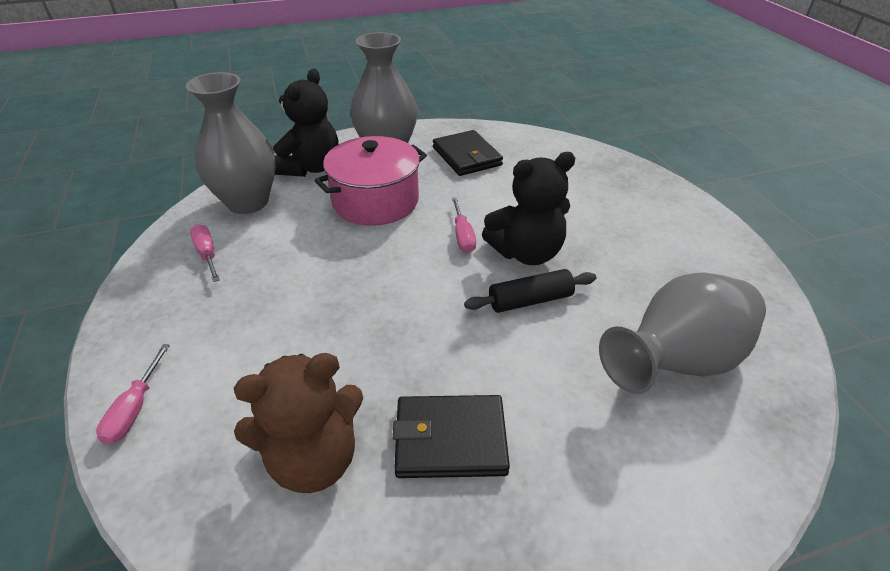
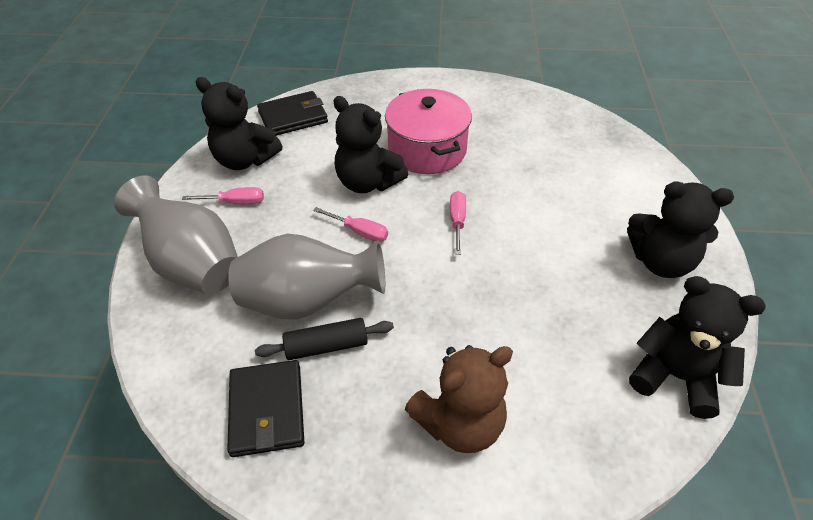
black teddy bear: [273,69,338,177] [482,152,575,265] = 2 -> [196,77,282,170] [333,96,408,193] [627,182,734,278] [629,276,766,419] = 4
grey vase: [186,72,276,214] [350,32,417,143] [599,272,766,394] = 3 -> [114,175,238,294] [228,234,385,320] = 2

